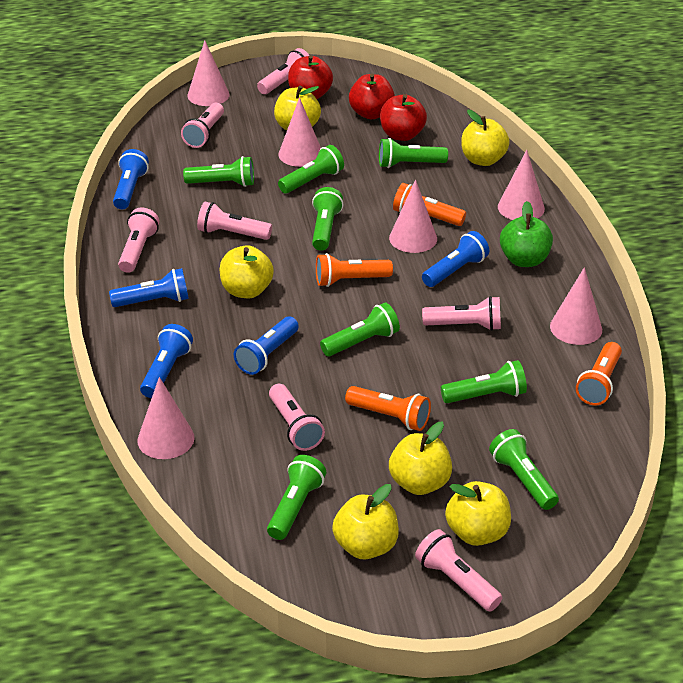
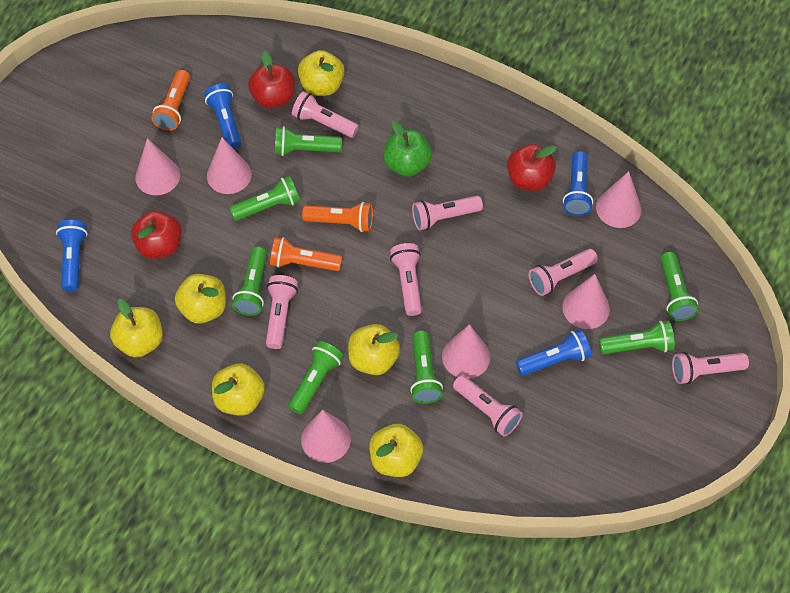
blue flashlight: [109,268,189,307] [113,149,149,209] [140,324,193,398] [234,317,299,375] [422,231,489,287] = 5 -> [56,220,88,292] [204,84,241,149] [516,329,591,376] [563,151,593,216] = 4
green flashlight: [183,156,254,187] [267,455,326,540] [278,145,344,193] [312,187,344,251] [320,303,400,356] [379,138,448,168] [441,360,527,403] [489,429,559,510] = 8 -> [230,176,300,221] [232,247,267,316] [275,126,342,156] [288,341,344,414] [410,331,443,404] [599,321,675,354] [660,252,699,321] = 7
orange flashlight: [316,253,393,287] [345,386,431,431] [393,183,466,226] [576,342,622,405] = 4 -> [152,70,190,131] [270,237,342,271] [302,202,373,232] = 3

